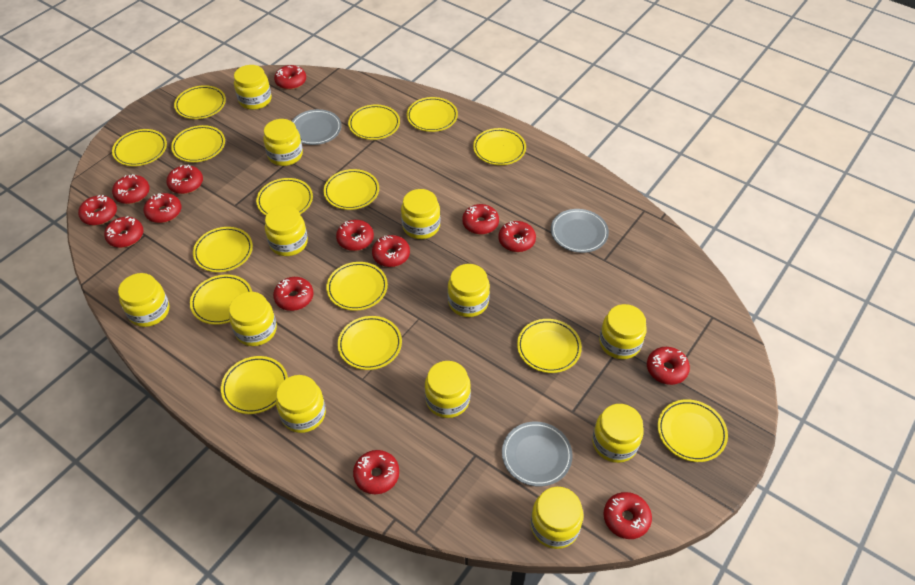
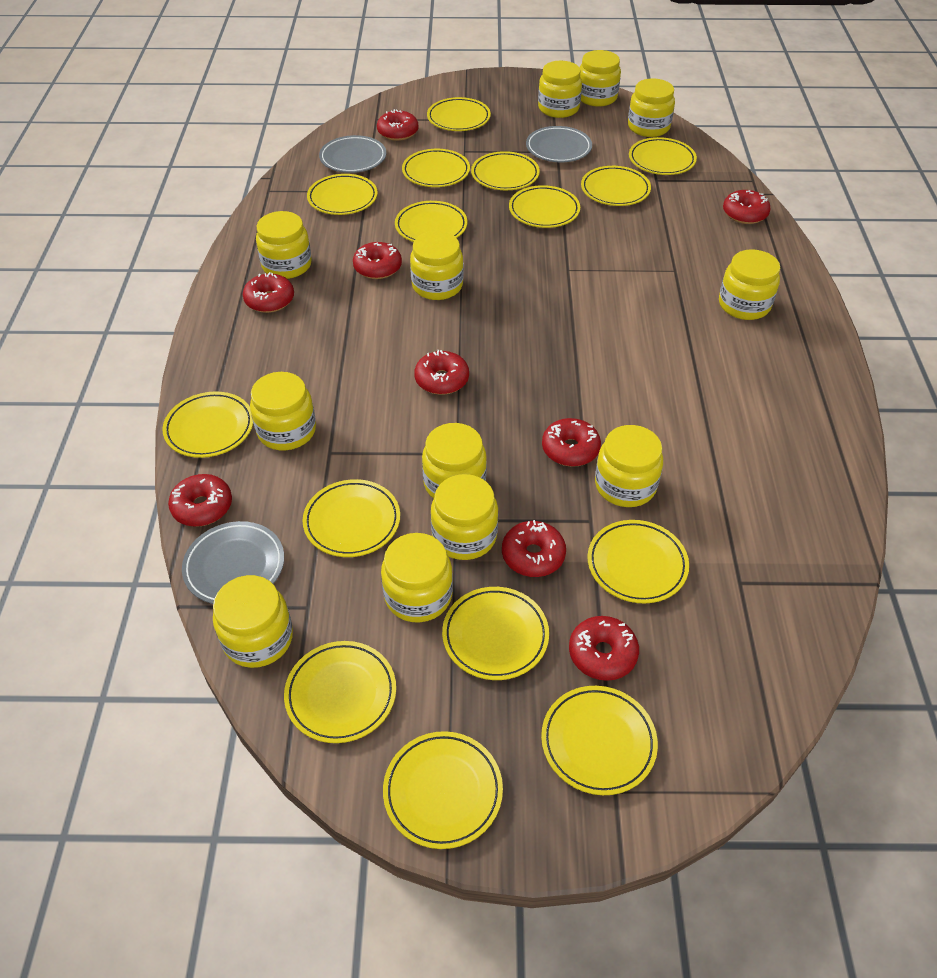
red donut: [78,195,117,225] [104,216,144,248] [112,174,150,204] [144,193,181,223] [166,165,203,194] [273,277,314,311] [274,65,306,90] [336,220,374,251] [353,450,399,494] [372,235,410,267] [462,204,499,234] [498,221,536,252] [603,492,652,539] [647,347,690,385] = 14 -> [168,474,232,527] [243,272,294,313] [353,242,402,279] [377,109,419,141] [414,350,469,395] [502,520,566,577] [542,418,601,467] [569,616,639,681] [723,190,771,224] = 9

